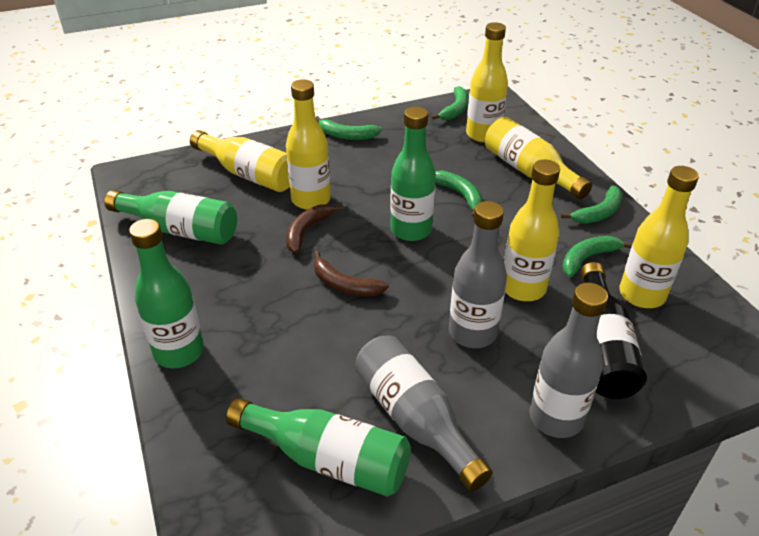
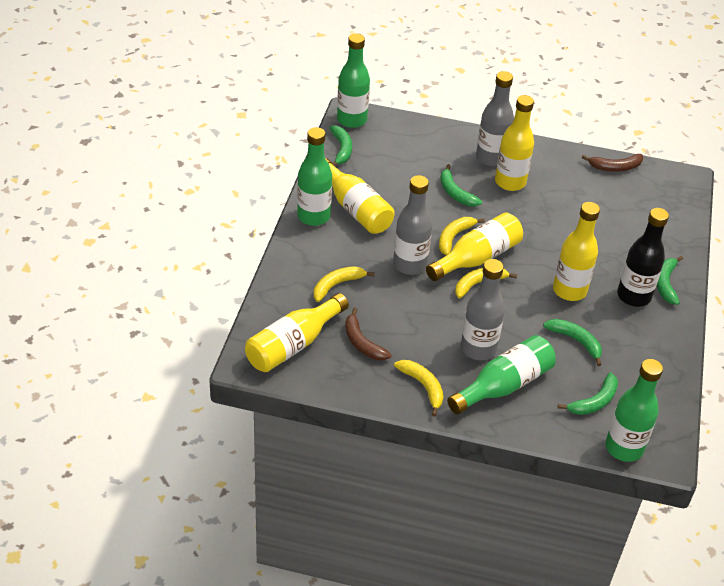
yellow banana: none = 0 -> [314,266,375,302] [394,360,444,417] [439,217,485,255] [455,268,517,298] = 4
yellow bottle: [190,130,290,192] [286,79,331,210] [466,22,508,143] [485,117,592,199] [504,159,560,301] [620,166,699,308] = 6 -> [245,293,349,372] [325,158,395,234] [426,213,523,281] [495,95,534,191] [553,202,600,301] = 5

